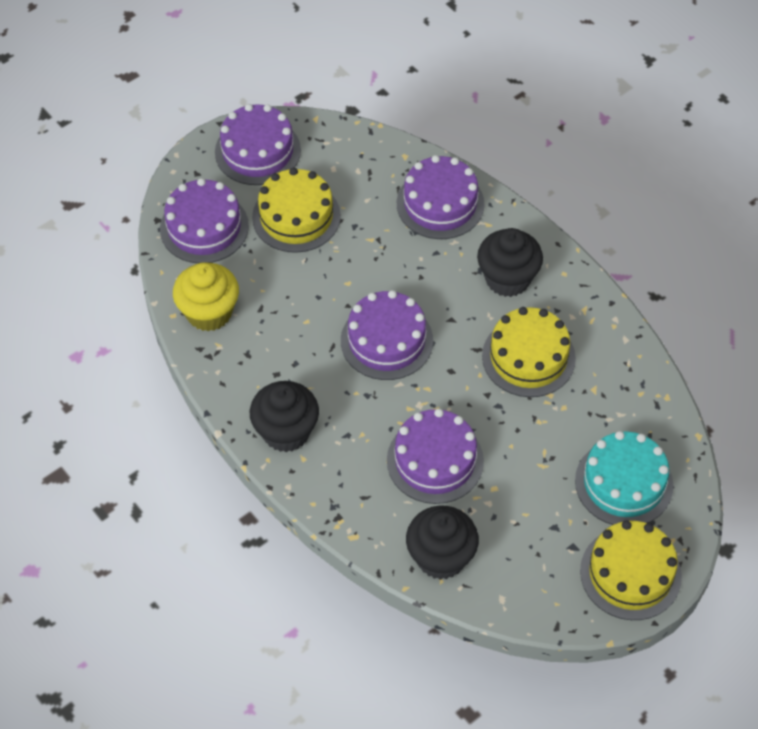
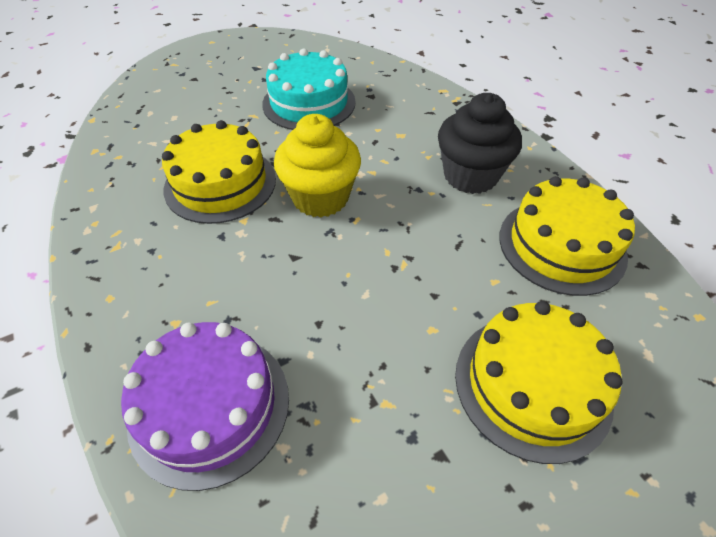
black cupcake: [250,381,319,452] [406,506,479,580] [477,228,543,297] = 3 -> [438,93,522,194] = 1
purple cake: [160,178,249,263] [215,104,301,185] [341,290,433,380] [387,409,484,504] [397,155,484,239] = 5 -> [121,322,289,491] = 1

